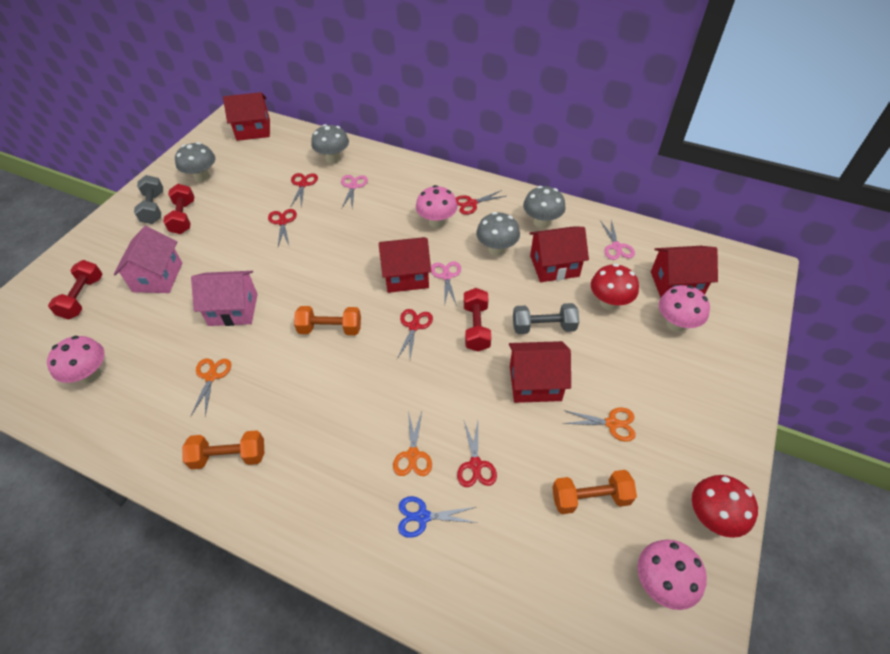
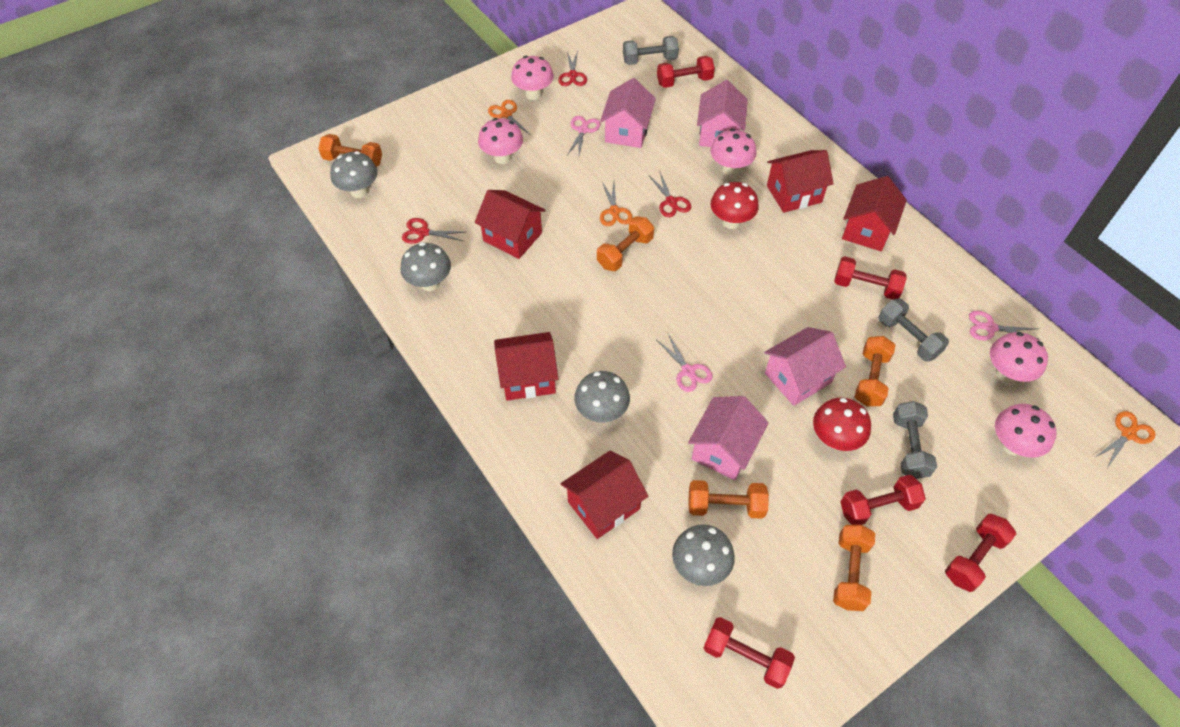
blue scissors: [398,496,477,538] = 1 -> none = 0
grey dumbbell: [134,175,163,224] [513,303,579,334] = 2 -> [623,36,679,65] [878,299,949,362] [893,401,937,479] = 3
orange dumbbell: [182,430,264,469] [294,306,361,335] [552,470,637,514] = 3 -> [318,134,382,167] [597,216,654,271] [688,480,769,519] [833,525,875,611] [855,336,895,406] = 5
pink house: [114,226,182,293] [191,271,258,326] = 2 -> [600,78,656,148] [688,396,769,480] [697,80,748,147] [764,327,846,406] = 4
pink mushroom: [47,336,104,384] [416,185,457,228] [638,540,707,610] [659,285,710,332] = 4 -> [478,118,523,164] [511,56,554,100] [710,129,756,176] [990,332,1048,383] [995,404,1057,458] = 5
red dumbbell: [48,260,103,320] [163,184,194,234] [464,288,491,351] = 3 -> [657,56,715,88] [703,617,795,689] [834,256,907,300] [840,475,926,525] [945,514,1016,592] = 5
red scissors: [268,209,297,246] [291,173,318,207] [397,309,433,359] [456,190,506,215] [457,421,497,487] = 5 -> [402,218,465,244] [558,50,587,86] [649,173,691,217] = 3

